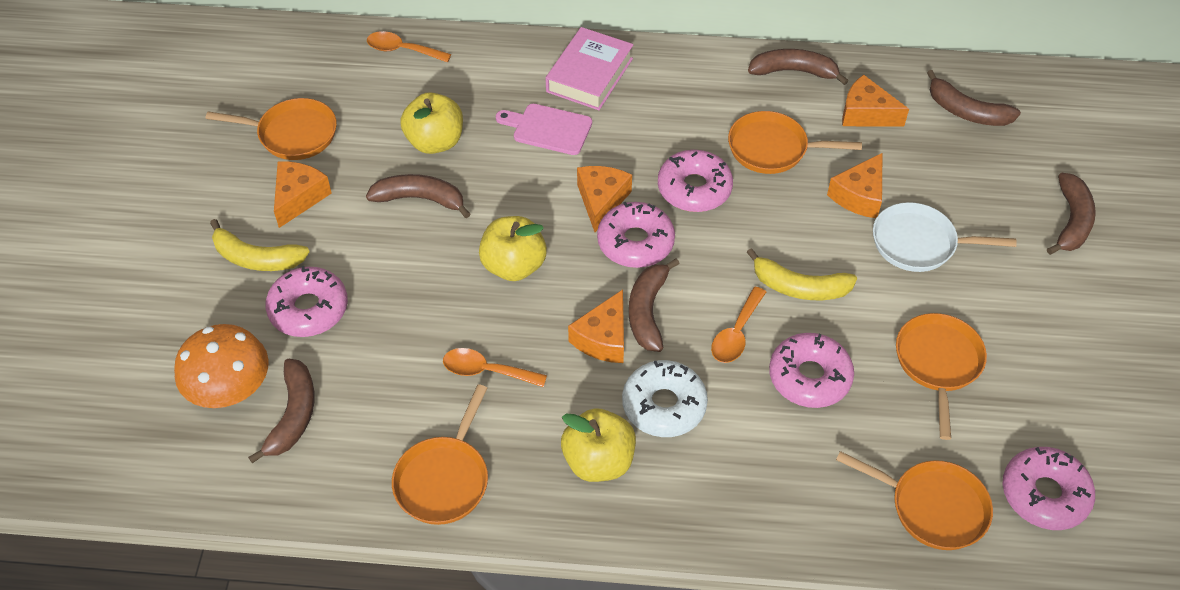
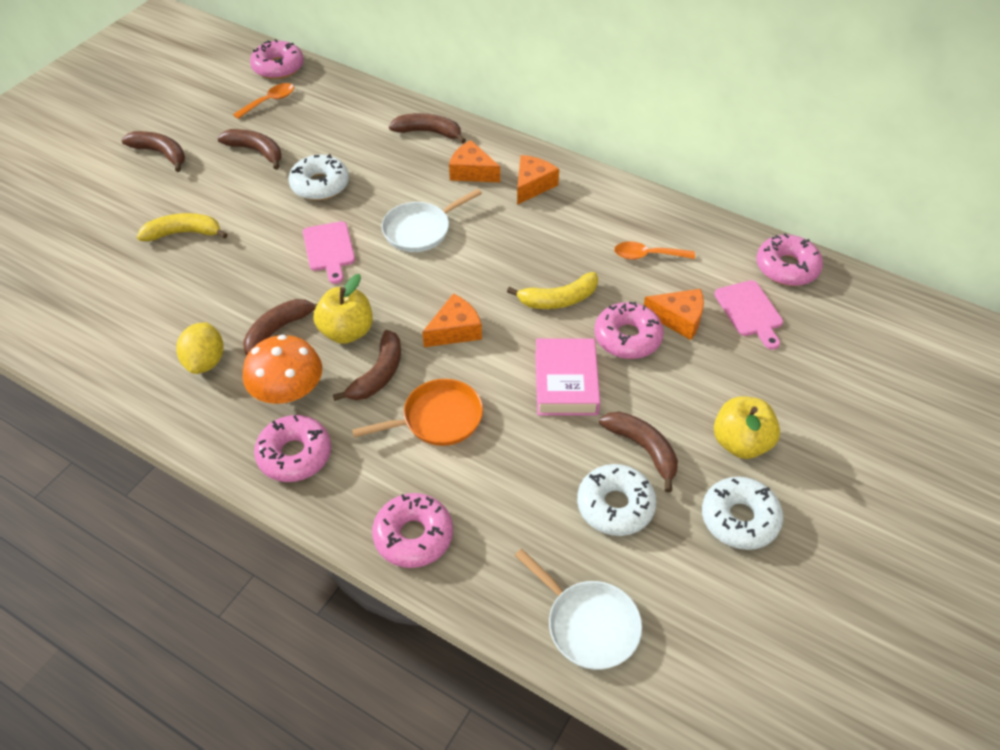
orange cheese: [274,161,332,228] [568,289,624,363] [577,166,632,232] [827,153,882,218] [842,75,909,126] = 5 -> [422,294,482,347] [449,140,500,182] [517,155,559,205] [644,289,704,340] = 4
orange pan: [206,98,337,160] [392,384,488,525] [728,111,862,174] [836,451,993,550] [896,313,987,440] = 5 -> [352,379,483,446] = 1
orange spoon: [367,31,451,63] [443,348,547,387] [711,287,766,363] = 3 -> [233,83,294,119] [614,241,695,260] = 2
pink cutting board: [496,104,592,155] = 1 -> [303,221,355,284] [714,280,783,350] = 2
white donut: [622,360,708,437] = 1 -> [288,154,349,200] [577,464,657,536] [702,477,783,550] = 3
white pan: [873,202,1017,272] = 1 -> [381,189,482,252] [515,549,642,670] = 2
yellow apple: [400,92,463,154] [479,216,547,281] [561,408,636,482] = 3 -> [314,274,373,344] [714,397,780,459] = 2
yellow lemon: none = 0 -> [176,322,224,374] = 1

